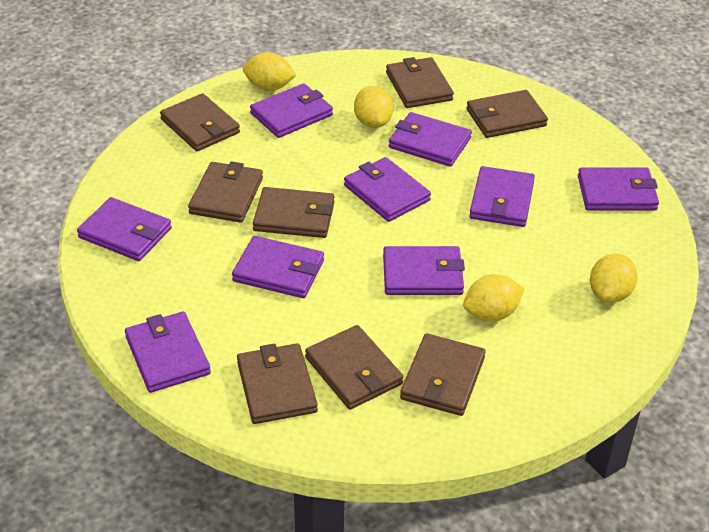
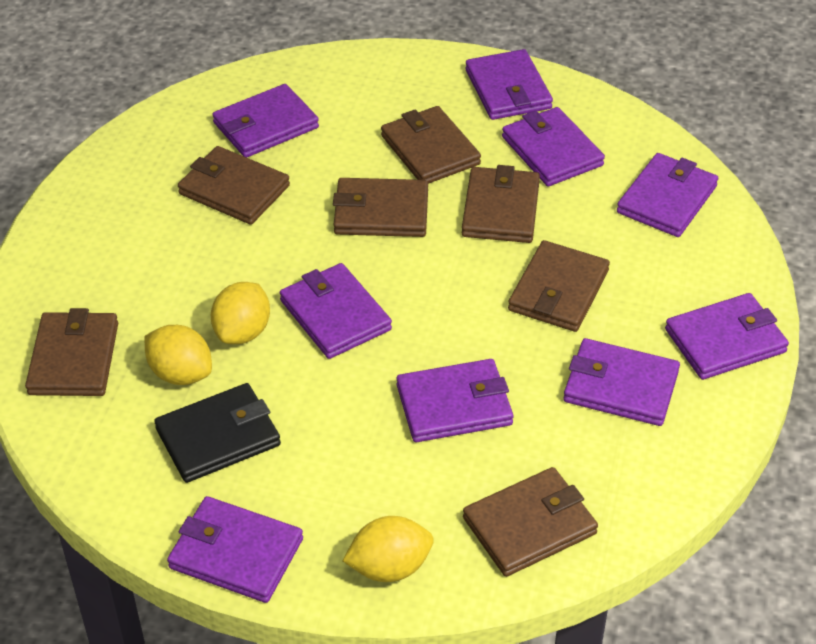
black wallet: none = 0 -> [154,383,281,483] = 1
brown wallet: [160,93,240,151] [188,161,263,223] [237,343,318,424] [253,187,335,238] [305,325,403,410] [386,57,454,108] [400,333,486,416] [466,90,548,138] = 8 -> [25,308,118,396] [178,146,290,225] [333,178,428,237] [381,106,481,184] [462,165,540,243] [463,467,598,577] [508,240,610,332] = 7
yellow lemon: [243,52,296,91] [354,86,393,128] [463,274,524,321] [590,254,638,303] = 4 -> [144,325,212,385] [211,282,270,344] [342,516,434,582] = 3

